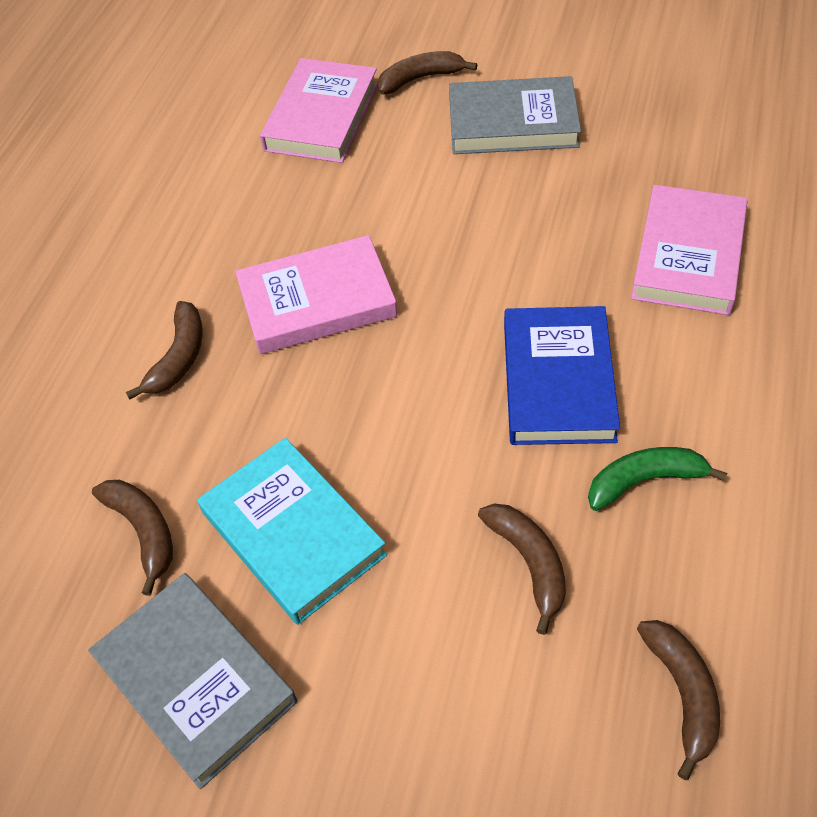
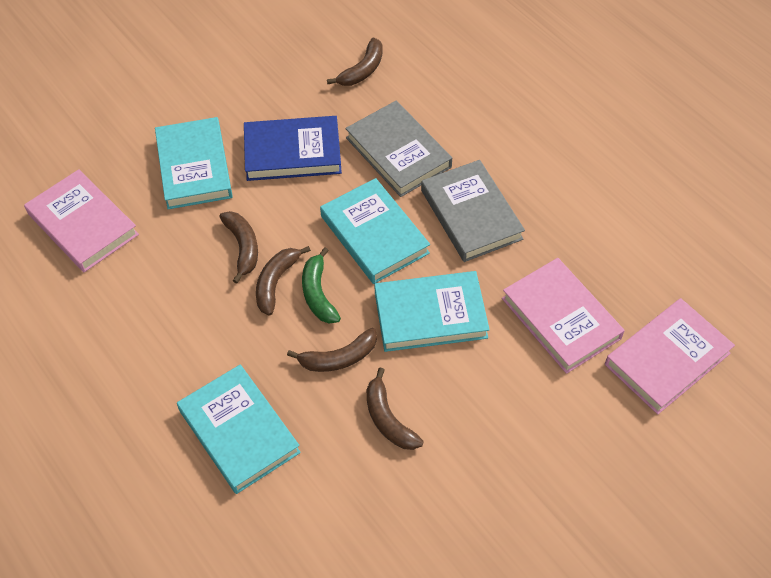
turquoise book: [197,438,387,625] = 1 -> [155,117,233,209] [177,364,301,494] [320,178,430,284] [374,271,490,352] = 4

